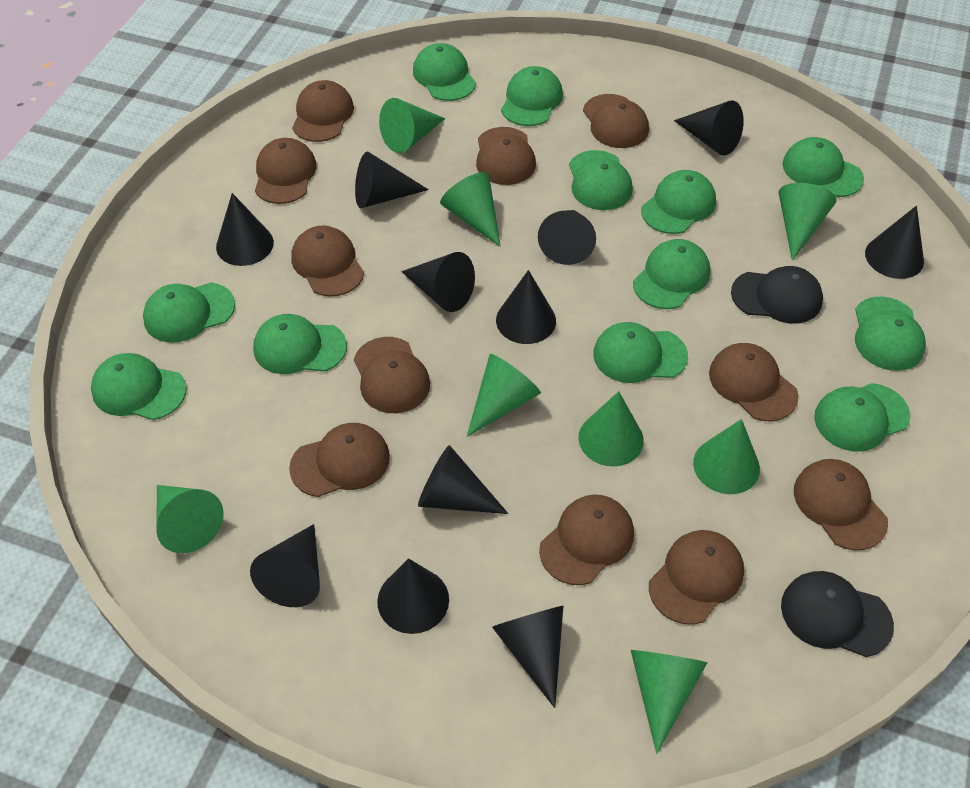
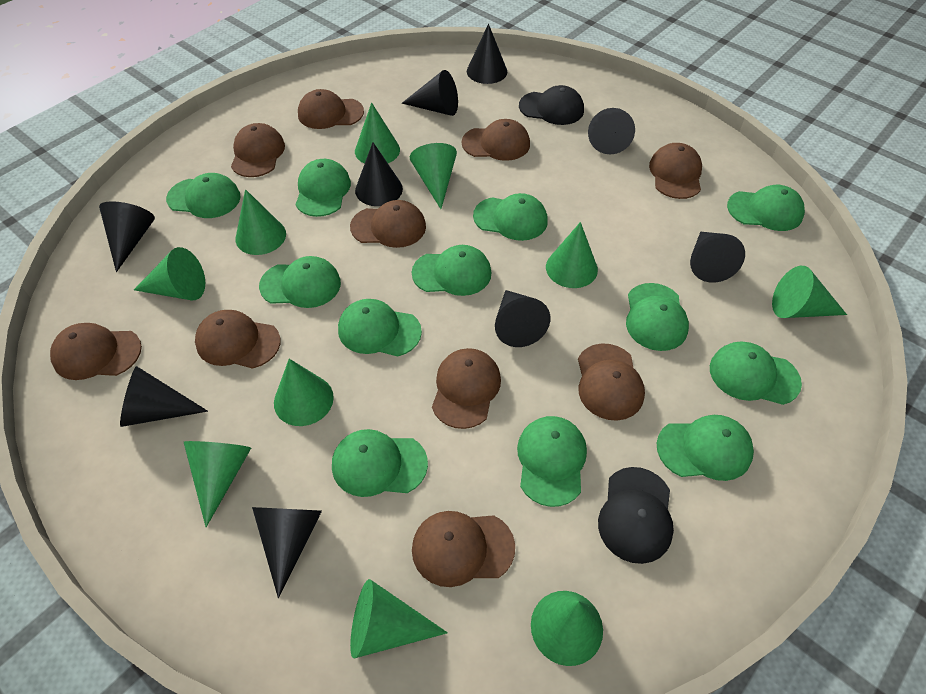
black cone: [216,193,274,266] [250,524,320,607] [355,152,429,208] [377,558,449,634] [401,252,475,312] [418,445,508,514] [492,606,563,708] [496,270,556,344] [538,210,596,265] [674,100,744,156] [865,206,924,279] = 11 -> [99,201,155,272] [120,366,208,427] [252,507,322,598] [355,142,403,206] [402,70,458,116] [467,24,507,84] [495,290,550,347] [588,108,635,154] [690,232,745,283] = 9
brown cap: [255,138,317,204] [289,423,390,497] [291,225,364,297] [292,80,354,142] [354,337,430,413] [476,127,536,185] [539,495,634,585] [583,94,649,148] [649,530,744,625] [709,343,799,421] [794,459,888,551] = 11 -> [50,323,142,380] [195,310,280,369] [231,123,285,177] [298,89,364,129] [350,200,426,248] [412,511,515,587] [432,348,501,429] [462,119,530,161] [578,344,645,421] [649,143,702,199] = 10
green cone: [156,485,224,553] [379,98,446,153] [440,172,501,247] [467,354,541,437] [579,391,644,466] [631,650,707,754] [693,419,760,494] [779,183,837,261] = 8 -> [134,247,205,300] [184,441,251,527] [236,189,286,255] [274,359,334,426] [350,579,448,658] [355,102,400,164] [410,143,457,209] [531,591,603,666] [546,222,598,288] [772,266,847,318] = 10

